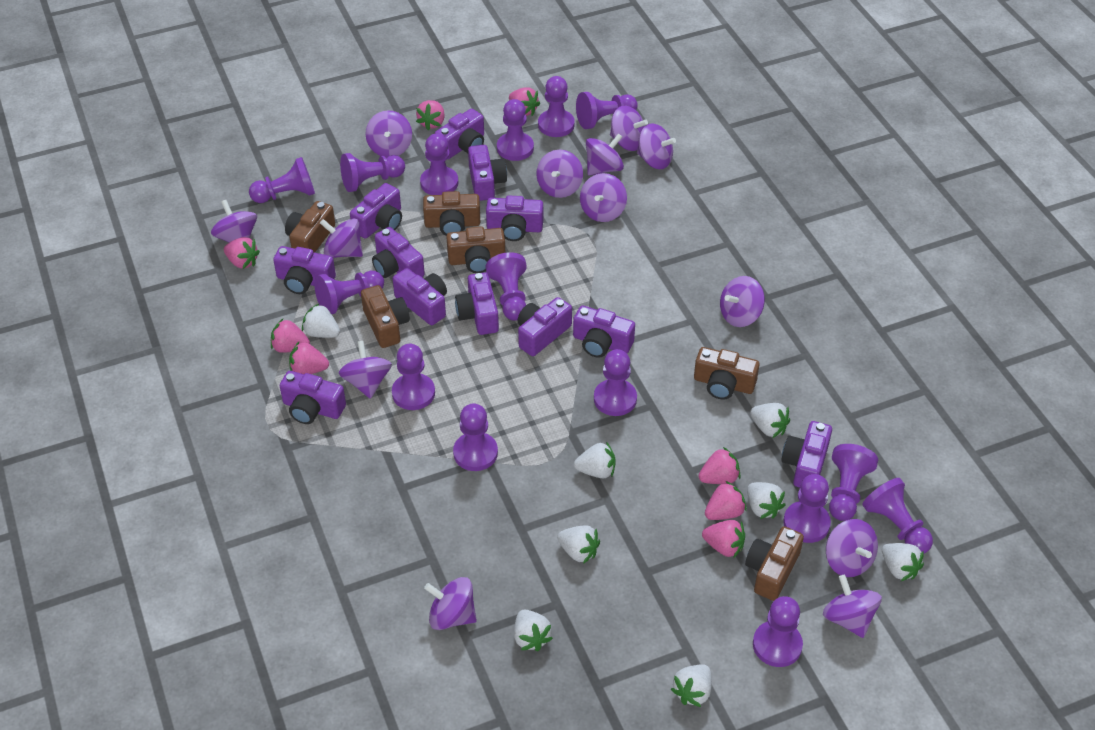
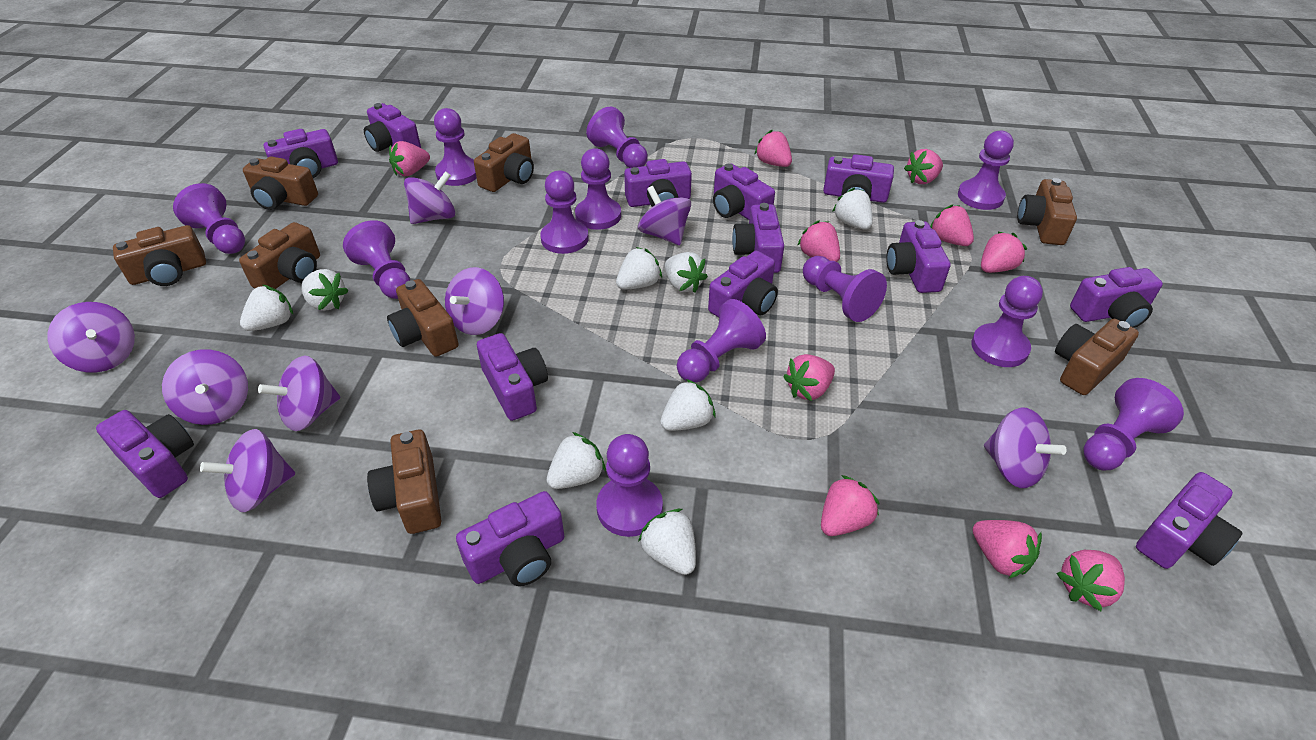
brown camera: [285,201,335,253] [361,285,410,348] [423,191,480,236] [446,227,505,273] [694,347,760,399] [745,526,804,601] = 6 -> [113,225,206,286] [239,222,320,289] [243,156,318,210] [367,430,441,534] [387,279,459,357] [474,133,534,192] [1017,178,1077,245] [1055,319,1139,395] = 8
pink strawberry: [224,237,260,269] [271,319,310,353] [289,341,329,374] [416,100,445,130] [509,87,540,116] [699,447,741,484] [702,520,745,557] [705,481,747,520] = 8 -> [389,141,430,176] [754,130,792,167] [783,354,835,401] [797,220,840,262] [821,475,880,536] [904,149,943,184] [930,205,974,246] [973,520,1042,578] [981,232,1028,273] [1057,550,1125,611] = 10
purple camera: [273,246,336,294] [280,371,346,424] [350,183,402,239] [372,227,425,278] [393,268,447,325] [435,109,484,159] [455,272,499,335] [468,145,507,201] [486,196,543,241] [518,297,572,356] [573,305,635,358] [781,421,832,488] = 12 -> [96,410,194,498] [264,129,338,178] [364,103,421,152] [456,491,564,586] [477,333,548,421] [624,159,692,207] [708,251,778,317] [713,163,775,220] [732,203,784,273] [823,154,894,203] [886,220,951,293] [1070,267,1163,328] [1136,472,1243,569] = 13
purple pawn: [249,157,315,203] [314,271,384,314] [340,153,405,192] [392,344,435,410] [420,134,458,195] [453,404,498,471] [486,252,527,321] [497,99,534,161] [538,76,575,137] [576,92,638,129] [594,349,637,416] [753,596,803,667] [783,474,831,543] [829,444,878,521] [862,478,933,553] = 15 -> [173,183,245,254] [343,220,410,299] [434,108,477,186] [540,170,589,254] [575,148,621,230] [586,106,648,168] [596,434,663,537] [677,299,766,383] [803,256,887,322] [958,130,1014,210] [971,276,1043,367] [1083,378,1184,470] = 12
purple spinning top: [211,200,257,242] [320,218,363,258] [339,341,392,399] [365,110,412,157] [424,577,477,630] [536,150,583,198] [580,173,627,222] [586,133,624,176] [610,106,648,151] [637,123,676,169] [720,276,765,327] [823,575,882,638] [826,519,878,577] = 13 -> [47,302,135,372] [162,349,248,425] [200,429,295,512] [258,356,340,431] [404,171,455,224] [445,267,504,335] [638,186,691,246] [984,407,1067,488] = 8

